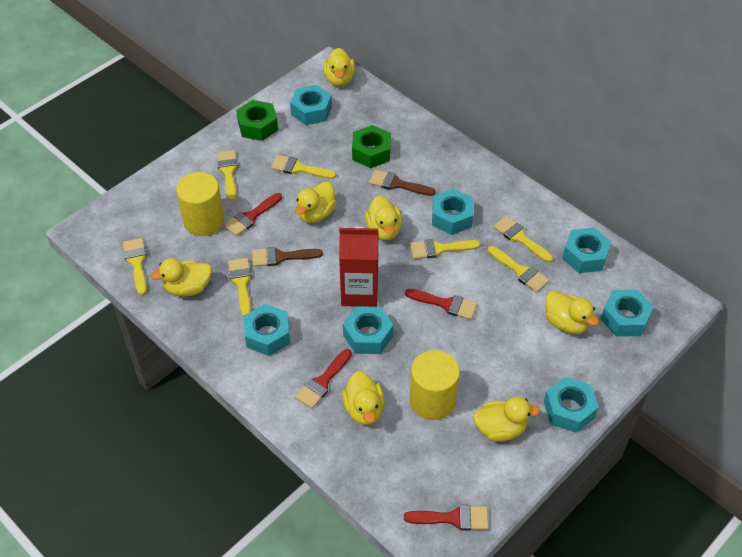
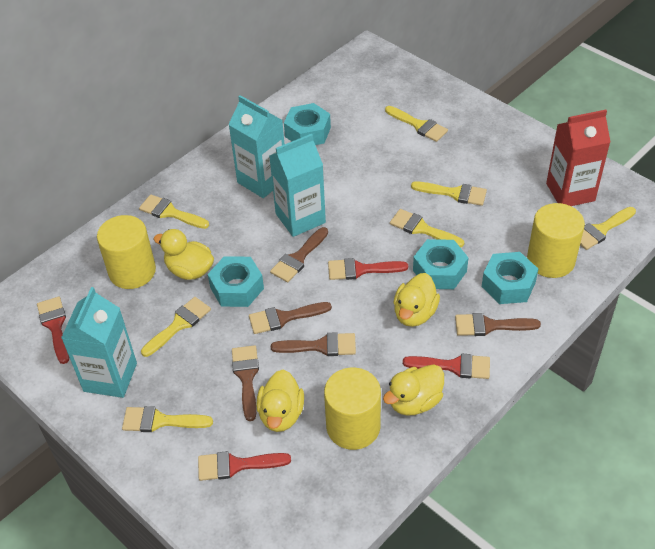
brown brush: [252,247,323,267] [369,169,435,196] = 2 -> [232,345,259,421] [249,302,332,334] [270,227,328,282] [271,332,356,356] [455,313,541,336] = 5
green nut: [236,100,278,141] [352,125,391,168] = 2 -> none = 0
turquoise carton: none = 0 -> [61,287,137,398] [228,95,284,198] [269,134,326,237] = 3
turquoise nut: [244,304,290,356] [290,85,332,125] [343,306,394,354] [432,189,473,235] [544,377,599,433] [562,227,611,273] [601,290,654,337] = 7 -> [208,256,264,307] [284,103,331,145] [413,239,468,289] [482,252,538,304] = 4
yellow cylinder: [176,172,224,236] [410,350,460,420] = 2 -> [97,215,156,289] [324,368,381,450] [527,203,585,278] = 3
yellow duck: [151,258,212,297] [295,182,337,223] [323,48,355,87] [342,371,385,425] [365,195,402,240] [473,396,540,442] [545,290,599,334] = 7 -> [154,229,214,280] [256,370,304,432] [383,364,444,416] [393,273,440,327] = 4

